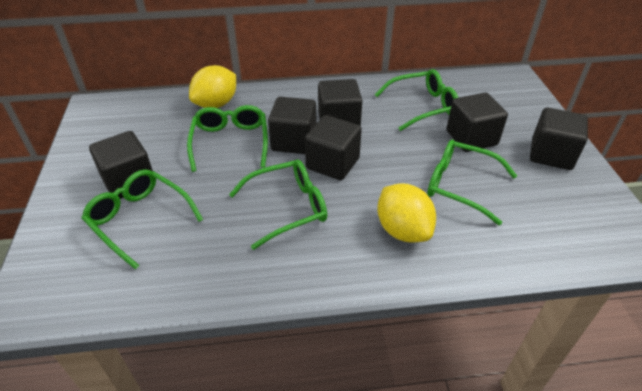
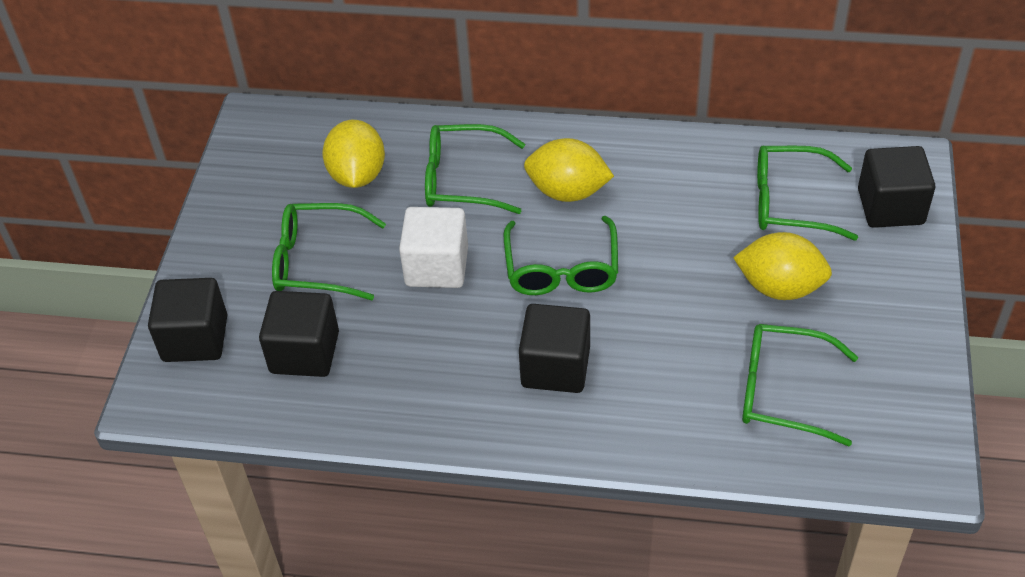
black cube: [89,131,153,199] [268,97,316,154] [305,115,362,180] [318,79,362,126] [446,93,508,152] [530,107,588,170] = 6 -> [148,278,227,362] [259,291,339,377] [519,304,590,393] [858,146,935,228] = 4
white cube: none = 0 -> [399,207,468,288] = 1
yellow lemon: [189,65,236,108] [377,184,436,243] = 2 -> [322,120,385,188] [524,138,614,202] [733,232,832,300] = 3

